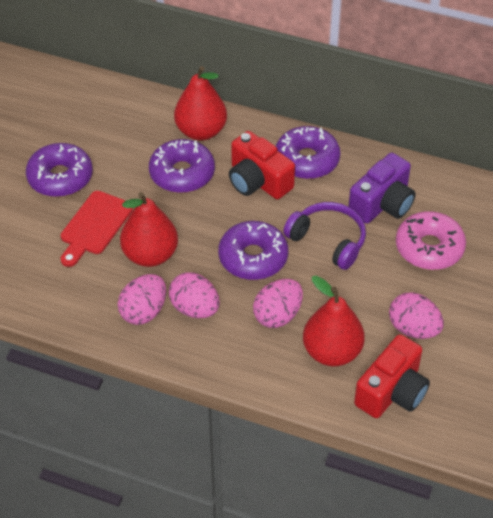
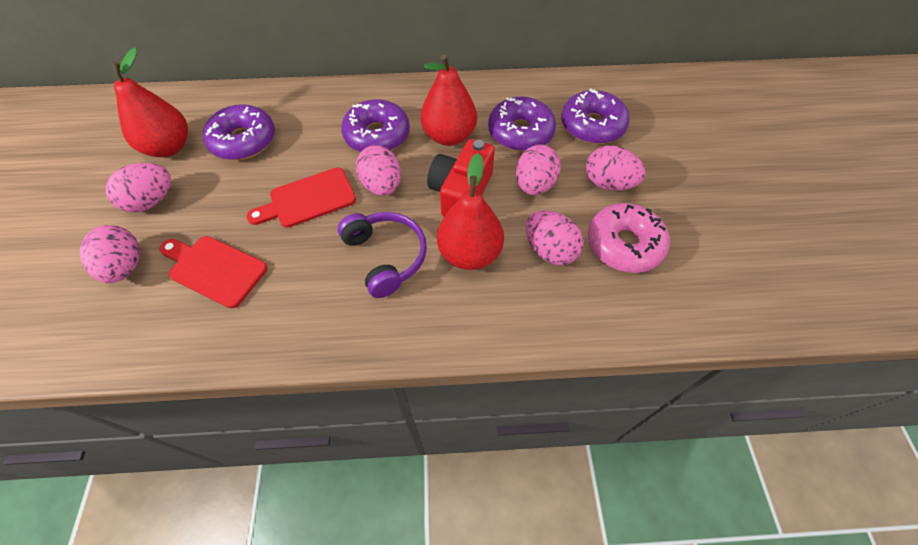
pink egg: [118,274,166,325] [169,272,220,318] [253,279,303,328] [389,292,444,339] = 4 -> [80,225,140,283] [105,163,171,212] [356,145,401,196] [516,144,561,195] [526,210,584,265] [586,145,645,191] = 6
purple camera: [348,153,416,224] = 1 -> none = 0
red camera: [229,131,295,199] [354,334,430,418] = 2 -> [427,139,495,217] = 1
red cutting board: [61,191,133,267] = 1 -> [159,236,267,308] [246,168,356,228] = 2

